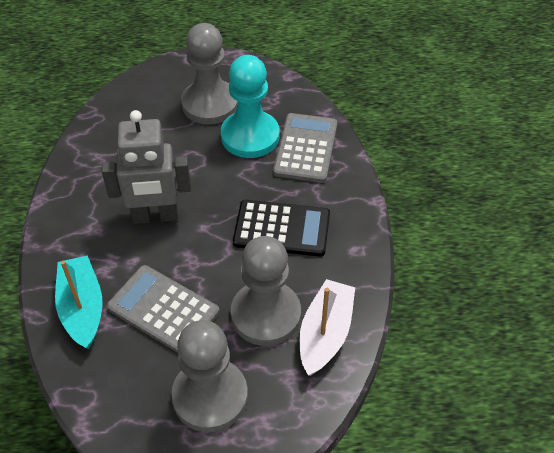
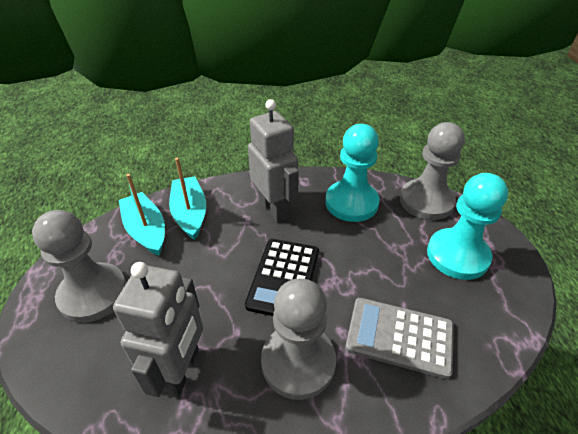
grey calculator: [107,265,220,353] [273,113,337,183] = 2 -> [345,298,454,379] = 1
grey robot: [102,110,191,224] = 1 -> [113,262,203,398] [248,99,299,223] = 2
turquoise boat: [55,255,103,349] = 1 -> [119,174,165,256] [169,157,206,240] = 2
turquoise pawn: [221,55,280,158] = 1 -> [325,124,380,222] [427,173,508,280] = 2
white boat: [300,279,355,376] = 1 -> none = 0

